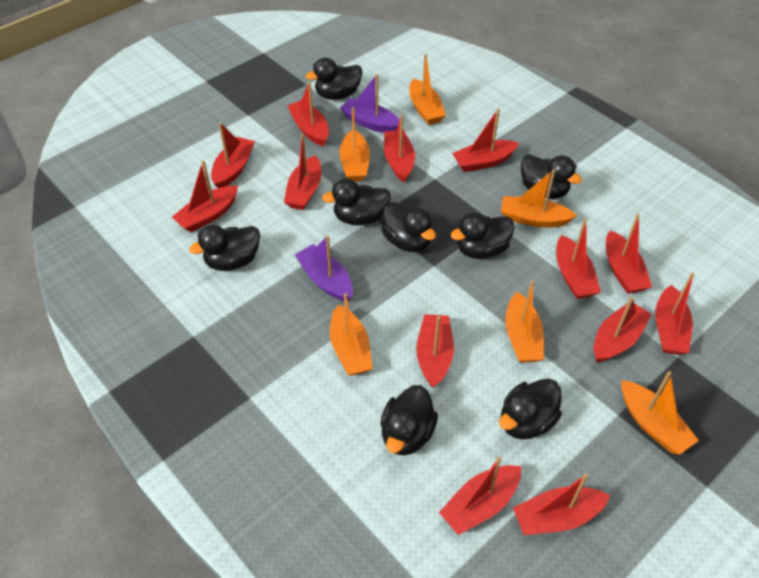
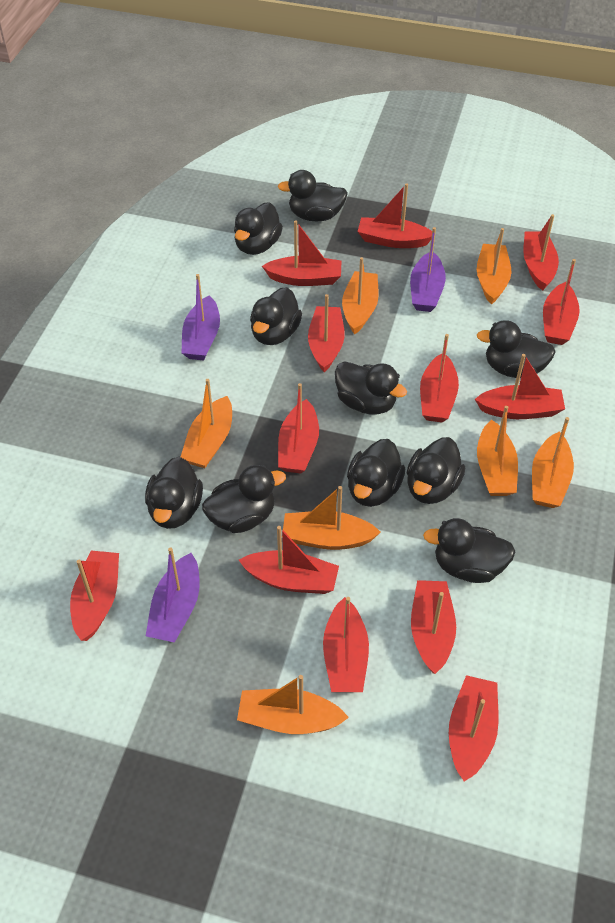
black duck: [189,225,260,271] [306,58,363,100] [322,179,391,225] [381,202,436,252] [381,385,438,455] [450,213,515,259] [499,379,562,440] [521,154,582,199] = 8 -> [145,457,203,529] [202,465,286,533] [234,202,283,255] [250,287,302,345] [278,170,348,221] [335,361,407,415] [347,439,405,507] [407,437,465,504] [423,518,516,583] [477,320,556,378] = 10
orange boat: [330,293,373,376] [339,107,370,181] [409,54,446,125] [501,169,577,227] [505,281,544,363] [621,371,699,455] = 6 -> [181,379,232,468] [237,675,349,734] [283,486,381,550] [342,257,379,335] [477,228,511,305] [477,406,518,496] [532,417,574,508] = 7
purple boat: [295,235,353,301] [340,74,400,133] = 2 -> [146,547,200,643] [182,274,220,360] [410,227,446,312] = 3

